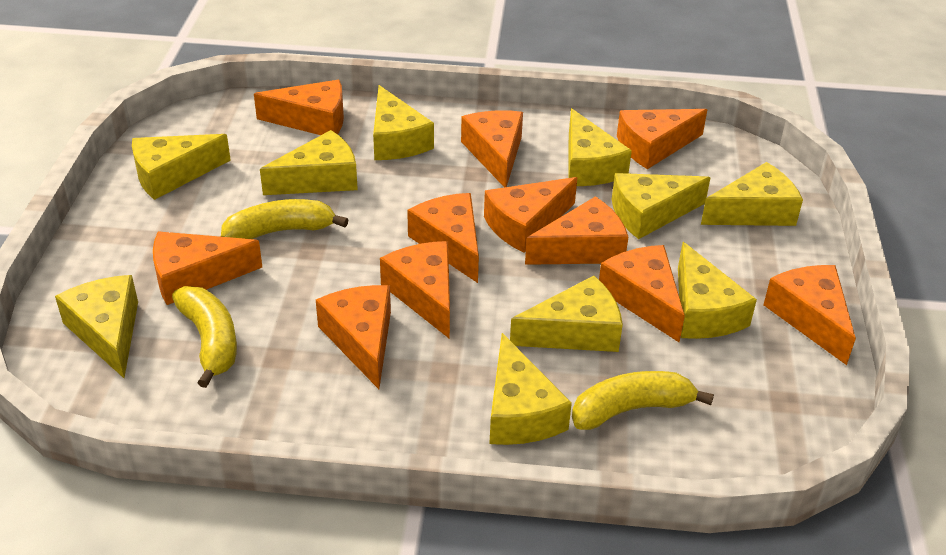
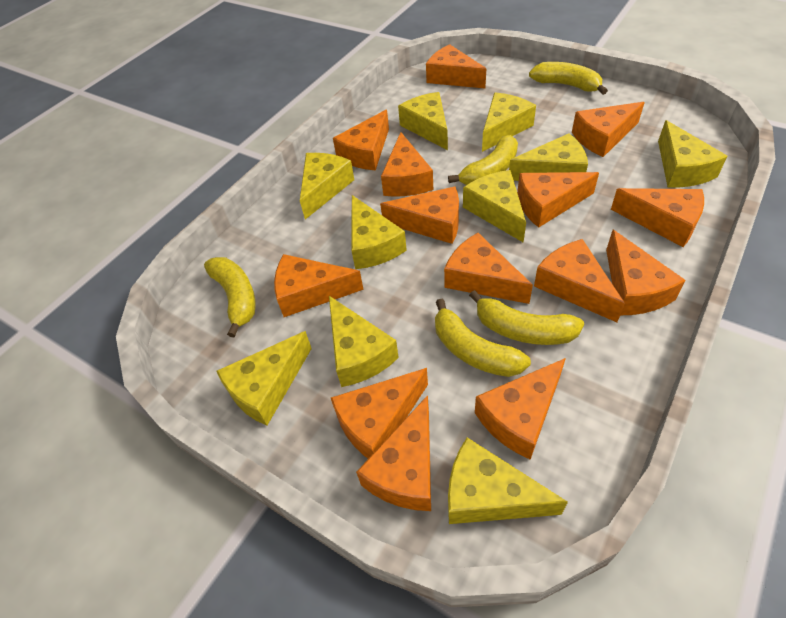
orange cheese: [153,232,262,305] [254,80,344,135] [316,285,391,389] [380,241,450,339] [407,193,479,283] [461,110,523,187] [484,177,577,253] [525,196,628,265] [599,245,685,342] [617,109,707,169] [763,265,856,365] = 11 -> [274,254,364,317] [331,368,428,459] [333,110,389,171] [356,395,431,511] [380,186,459,244] [381,132,433,197] [426,44,486,88] [444,233,533,304] [475,358,566,460] [517,172,599,228] [534,239,625,322] [572,102,645,157] [606,230,686,315] [611,188,704,247] = 14
yellow banana: [172,286,237,388] [221,199,348,239] [572,371,714,430] = 3 -> [204,257,256,338] [435,299,531,377] [448,135,518,185] [469,290,584,345] [529,62,608,95] = 5

